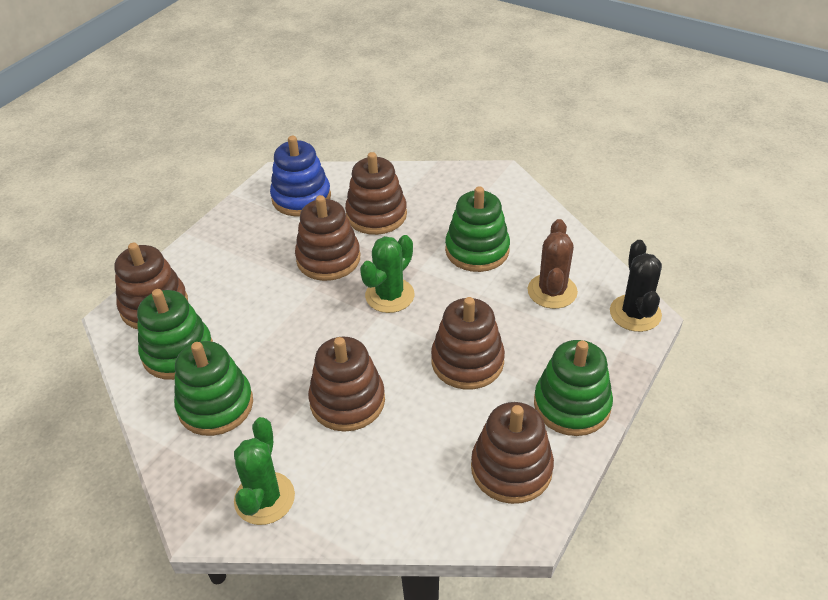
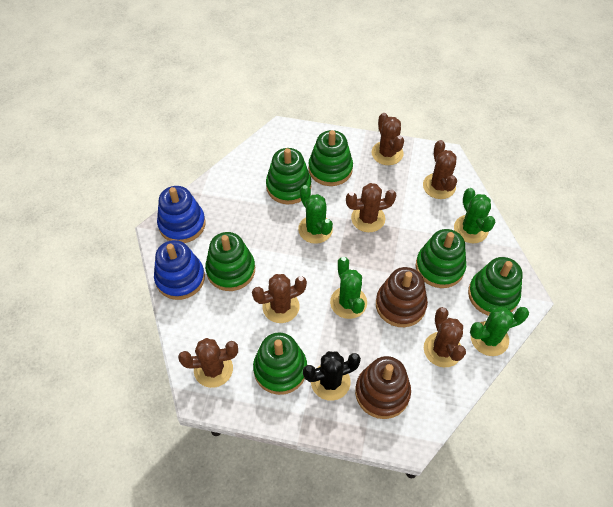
blue stacking toy: [270,136,331,216] = 1 -> [154,240,205,300] [157,186,206,243] = 2
brown cactus: [528,219,578,309] = 1 -> [178,338,238,388] [252,274,307,323] [346,183,396,232] [372,113,404,165] [423,140,457,199] [424,307,466,367] = 6
brown stacking toy: [115,243,188,329] [295,195,360,281] [308,337,385,432] [345,152,407,235] [431,297,505,389] [471,402,554,504] = 6 -> [355,356,411,419] [376,267,428,327] = 2
green cactus: [234,417,295,525] [360,235,415,313] = 2 -> [298,185,333,244] [330,257,367,319] [454,188,495,243] [470,307,529,356] = 4
green stacking toy: [137,289,213,380] [174,341,253,436] [445,186,510,272] [534,340,613,436] = 4 -> [205,232,255,291] [253,332,307,395] [266,148,311,204] [308,130,353,186] [416,229,466,288] [468,257,523,316] = 6

